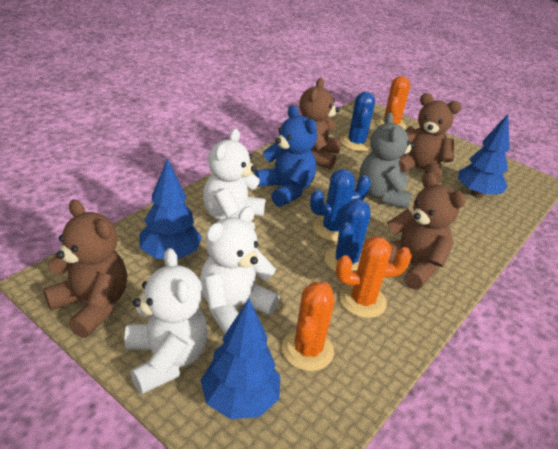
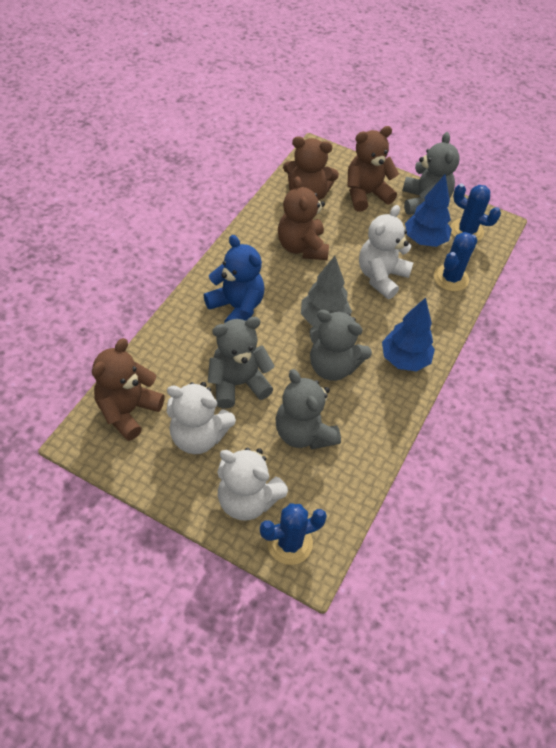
blue tree: [139,158,202,260] [200,299,280,419] [458,114,510,198] = 3 -> [382,298,435,372] [405,175,452,247] = 2
grey teddy bear: [359,112,415,209] = 1 -> [208,317,275,408] [276,369,341,450] [309,310,372,381] [402,132,460,215] = 4
grey tree: none = 0 -> [301,256,352,326] = 1
orange cactus: [282,282,334,371] [336,236,412,318] [376,76,410,130] = 3 -> none = 0

